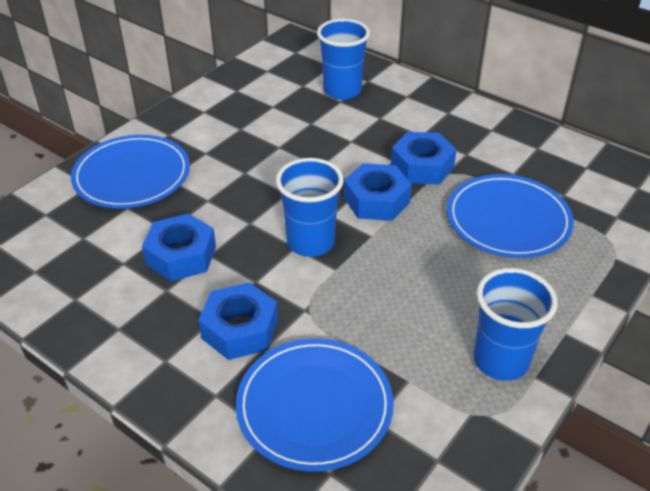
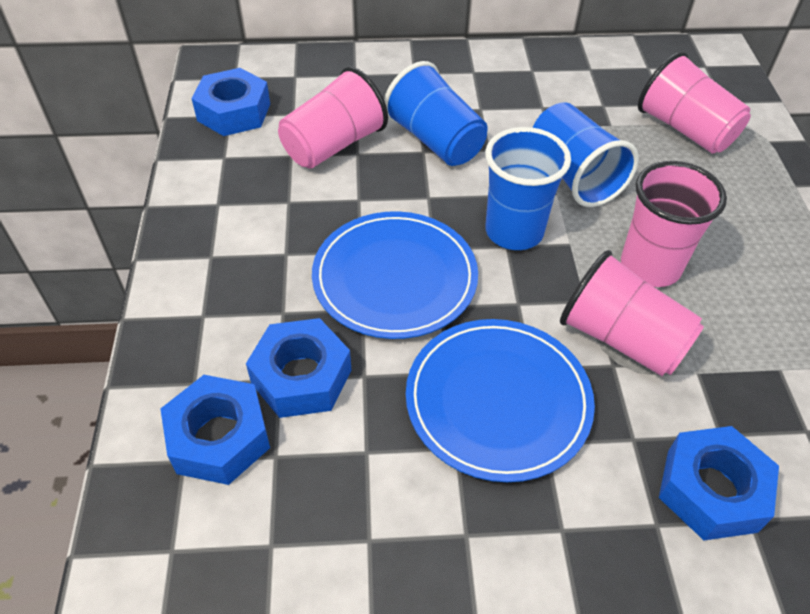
blue plate: [71,135,190,209] [236,339,394,472] [447,174,574,258] = 3 -> [312,211,478,339] [406,319,595,482] = 2
pink cup: none = 0 -> [278,67,388,169] [560,250,704,376] [621,161,727,287] [638,52,751,154] = 4

